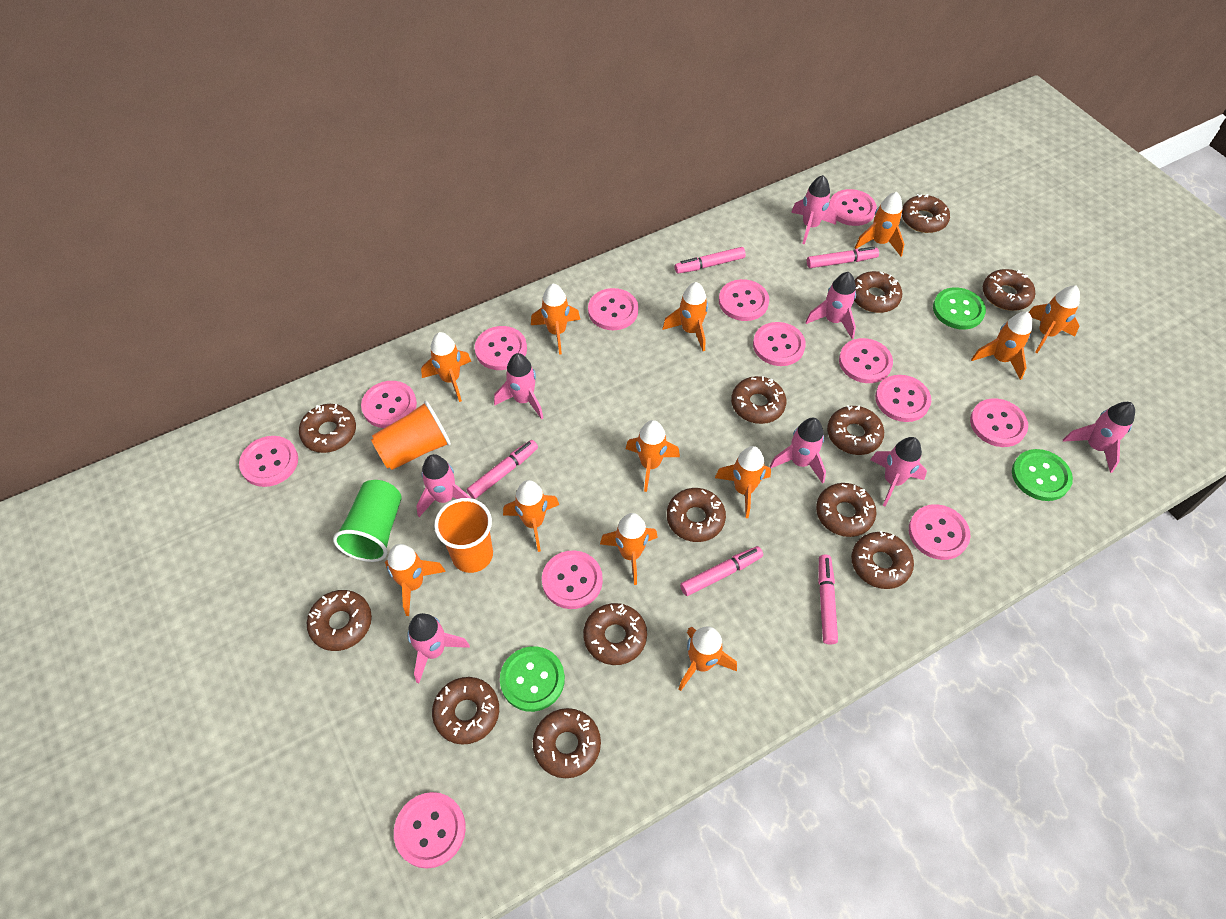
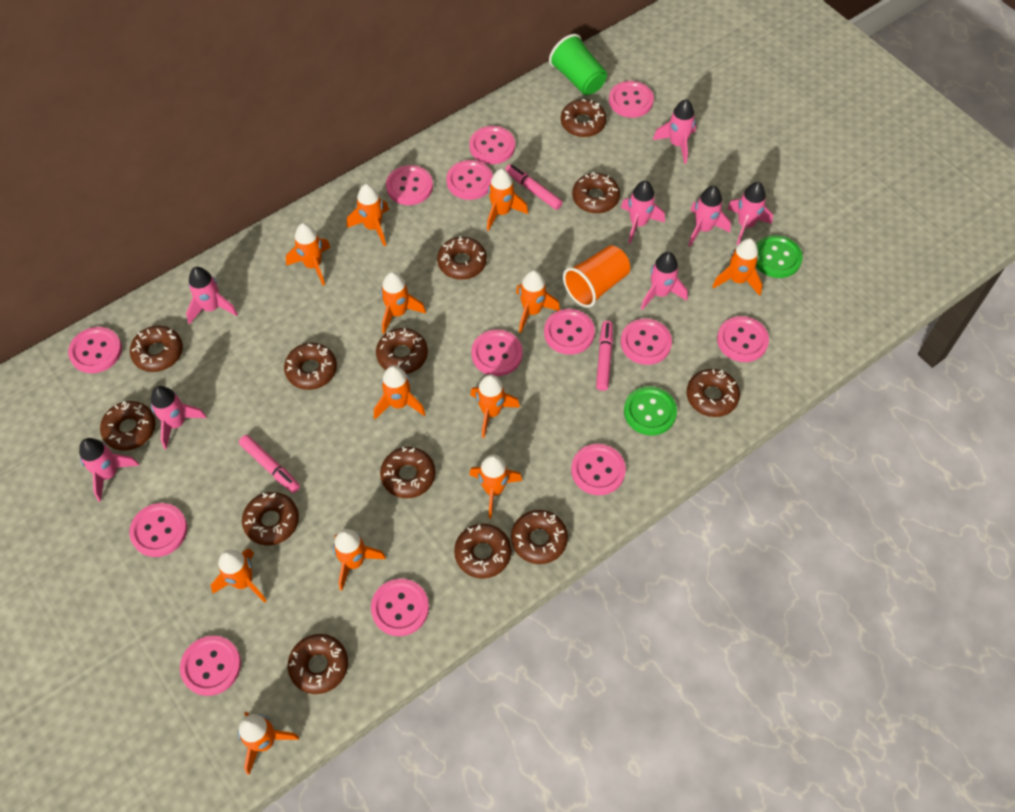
green button: [500,646,565,712] [933,287,986,330] [1012,449,1073,501] = 3 -> [624,386,677,435] [756,235,803,278] = 2
orange cup: [371,401,451,470] [434,498,493,573] = 2 -> [563,245,630,308] = 1
pink marker: [467,440,538,499] [675,247,746,274] [680,546,763,596] [807,247,879,268] [818,555,838,644] = 5 -> [239,435,300,493] [505,164,563,210] [596,321,613,391] = 3

